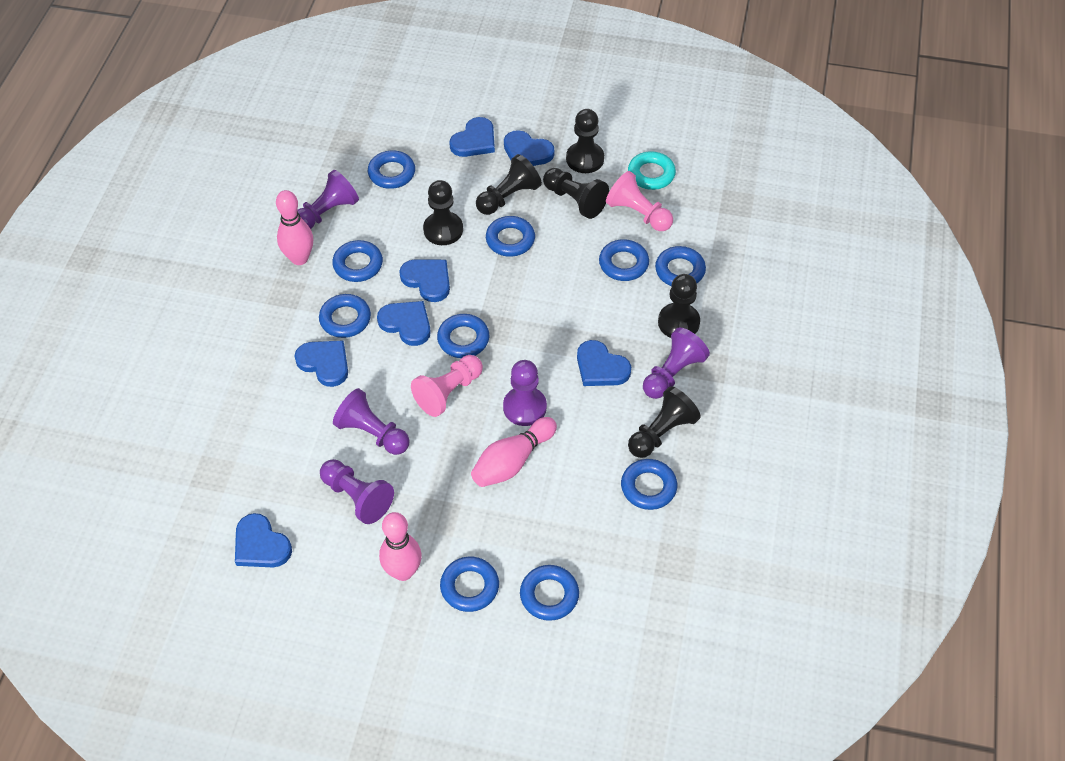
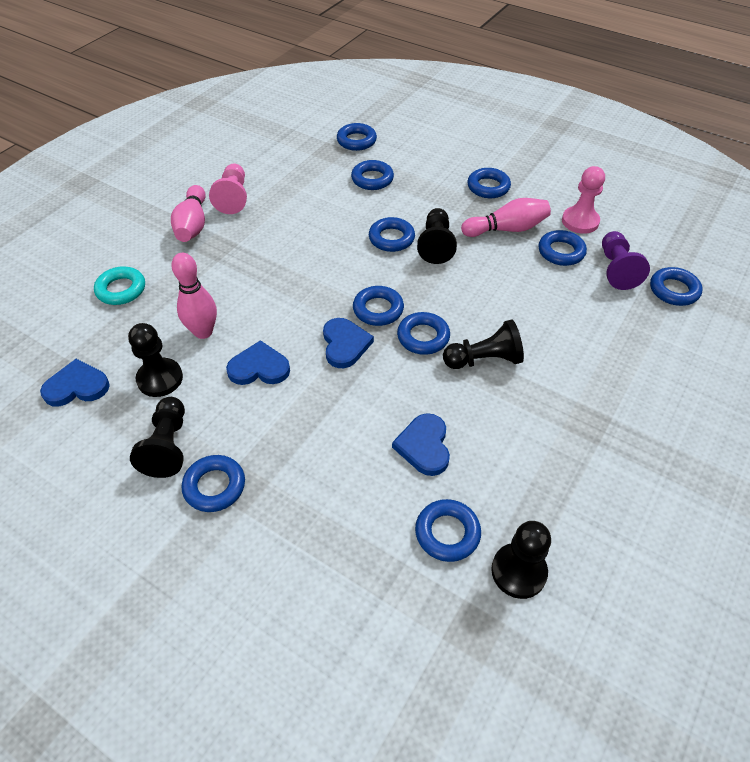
black pawn: [423,180,463,245] [476,154,542,215] [543,168,609,219] [566,109,604,173] [628,386,701,458] [658,274,700,338] = 6 -> [128,323,183,397] [130,397,185,478] [417,208,457,264] [443,319,524,369] [491,521,551,599] = 5
blue heart: [235,513,292,567] [295,340,348,387] [377,301,431,346] [399,259,450,302] [450,117,495,157] [504,130,554,166] [577,340,631,386] = 7 -> [40,359,110,406] [226,340,290,385] [323,318,374,368] [392,413,450,476] = 4
purple pawn: [297,170,359,229] [320,459,394,524] [333,388,410,455] [503,360,547,426] [643,327,710,399] = 5 -> [602,231,650,290] = 1

